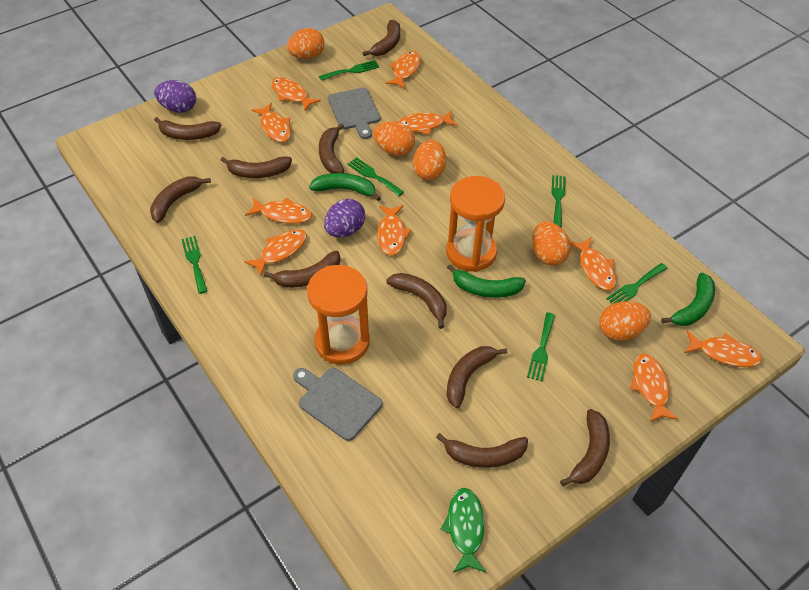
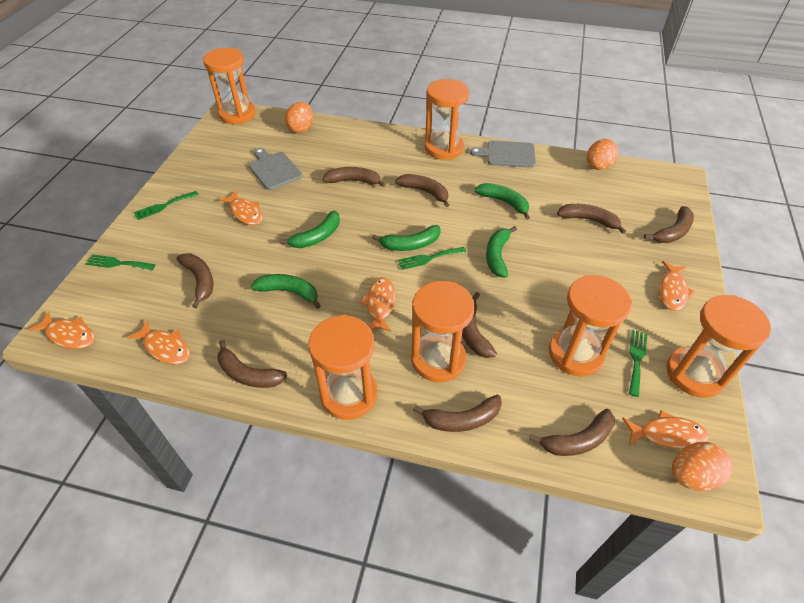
brown banana: [150,176,211,223] [154,117,221,140] [221,156,292,178] [264,251,340,288] [319,123,344,173] [363,20,400,56] [387,273,447,329] [436,433,528,468] [446,346,508,408] [560,409,610,486] = 10 -> [176,254,213,308] [217,340,287,388] [322,167,386,187] [395,174,449,207] [413,394,502,432] [462,292,497,358] [529,409,615,456] [557,204,626,234] [644,206,694,243] = 9
green banana: [309,173,381,201] [447,264,526,298] [661,272,715,326] = 3 -> [251,274,320,309] [279,210,340,248] [372,225,441,251] [474,183,530,220] [486,226,517,278] = 5
green fish: [440,488,486,573] = 1 -> none = 0
green fork: [181,236,207,294] [319,60,380,81] [347,157,404,196] [527,312,555,381] [551,175,566,227] [606,263,668,304] = 6 -> [86,254,155,270] [134,191,199,220] [398,247,466,270] [629,330,647,397] = 4
orange egg: [287,28,324,59] [373,122,415,156] [413,140,446,180] [532,221,571,266] [599,301,651,341] = 5 -> [285,102,313,133] [587,139,619,170] [672,442,733,491] = 3
orange fish: [244,229,307,276] [245,197,312,224] [252,103,291,142] [271,77,321,111] [377,205,412,256] [386,51,421,88] [398,110,457,135] [570,236,616,290] [630,354,678,422] [685,331,762,367] = 10 -> [28,312,95,349] [127,320,190,365] [219,190,263,225] [360,277,395,332] [622,410,709,449] [659,261,695,311] = 6
orange hourglass: [307,265,370,364] [446,176,505,272] = 2 -> [203,48,256,124] [308,315,378,420] [411,281,475,382] [425,79,469,160] [549,275,632,376] [666,295,771,398] = 6
purple egg: [154,80,196,113] [324,199,365,237] = 2 -> none = 0

